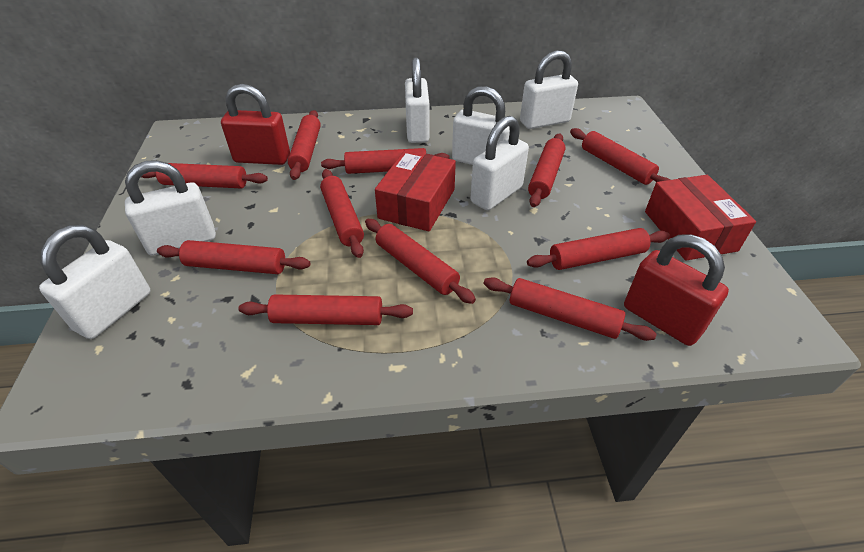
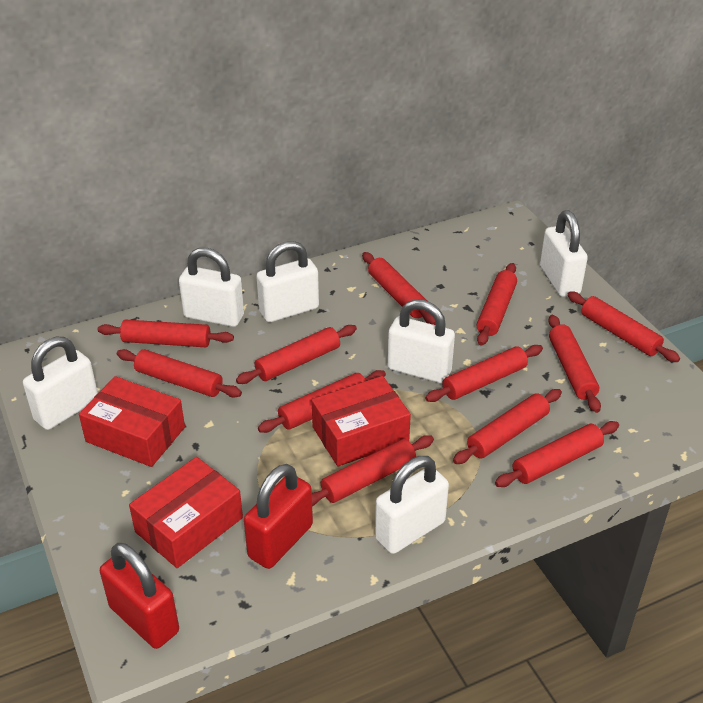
red box: [375,150,456,231] [645,175,756,261] = 2 -> [79,376,185,467] [129,457,243,568] [312,376,411,467] = 3
red rolling pin: [141,163,268,189] [157,240,310,274] [238,294,413,325] [288,110,321,180] [320,169,364,258] [321,148,450,174] [365,219,476,304] [484,277,657,341] [527,228,670,270] [528,134,565,207] [570,128,670,185] = 11 -> [98,320,234,347] [117,349,242,398] [236,325,357,384] [258,370,386,433] [312,435,434,506] [362,252,435,325] [425,345,543,402] [453,389,562,464] [477,263,517,346] [495,421,619,487] [548,315,601,413] [567,291,680,362] = 12

